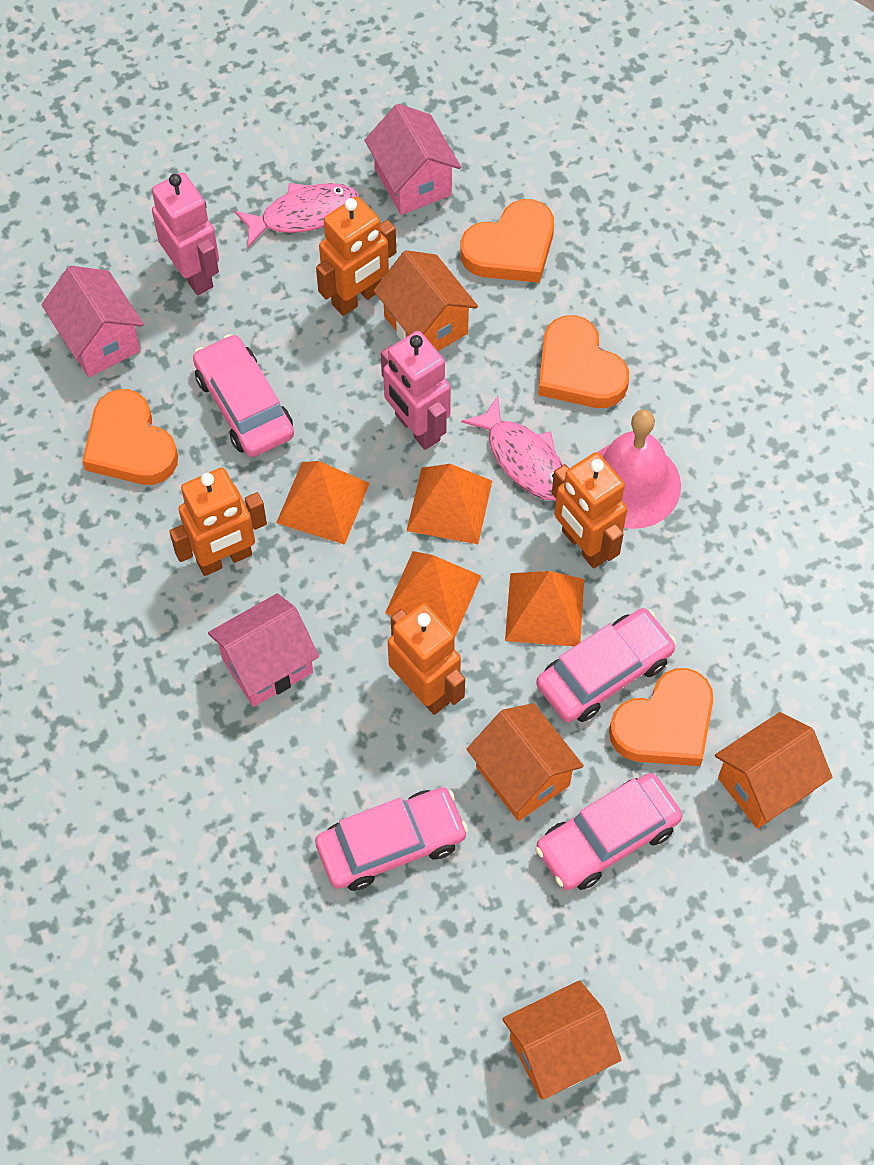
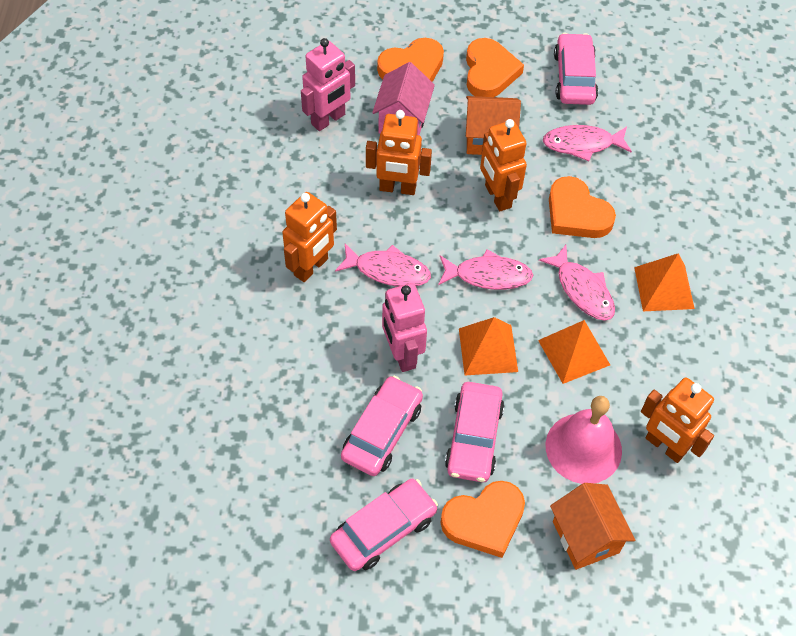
orange house: [374,250,478,351] [467,703,584,821] [502,980,622,1099] [715,712,832,829] = 4 -> [466,96,521,155] [550,483,635,570] = 2
orange pyramid: [276,461,370,545] [385,551,481,636] [406,464,492,544] [505,571,584,646] = 4 -> [459,317,518,375] [538,320,610,384] [634,253,695,311] = 3
pink fish: [234,183,359,247] [461,396,563,501] = 2 -> [335,244,431,287] [438,250,533,290] [539,245,615,321] [543,125,632,161] = 4
pink house: [41,266,144,377] [208,593,319,707] [364,104,461,215] = 3 -> [372,62,435,135] = 1

